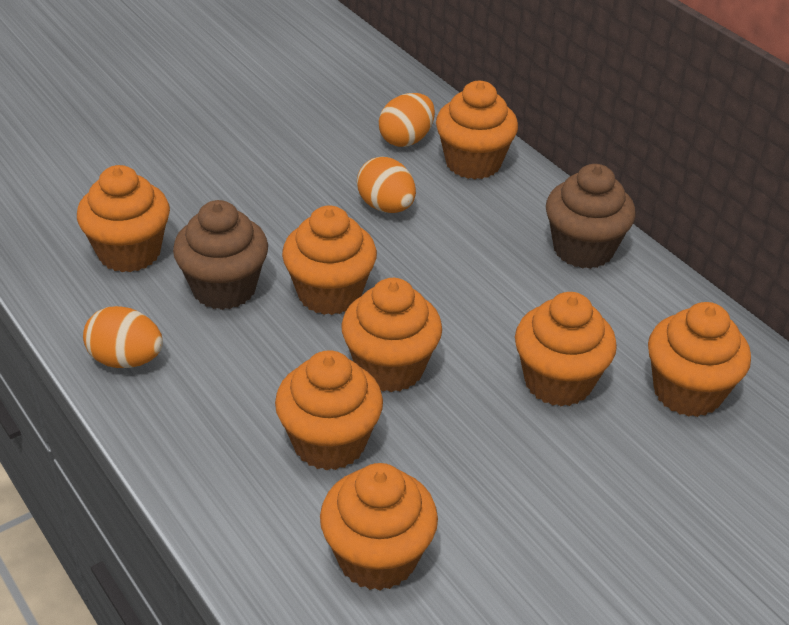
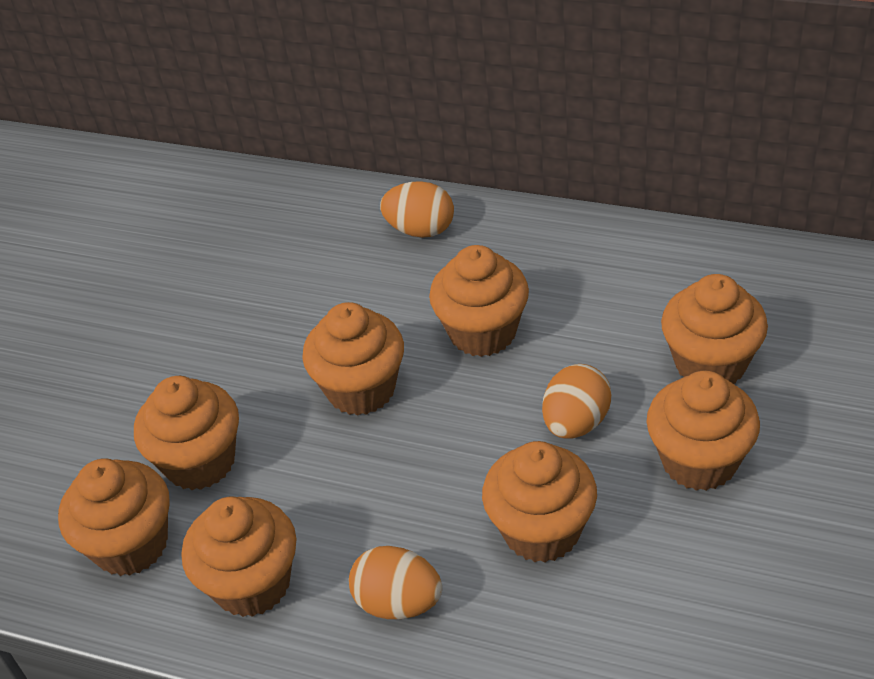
brown cupcake: [173,200,268,310] [546,164,635,269] = 2 -> none = 0

